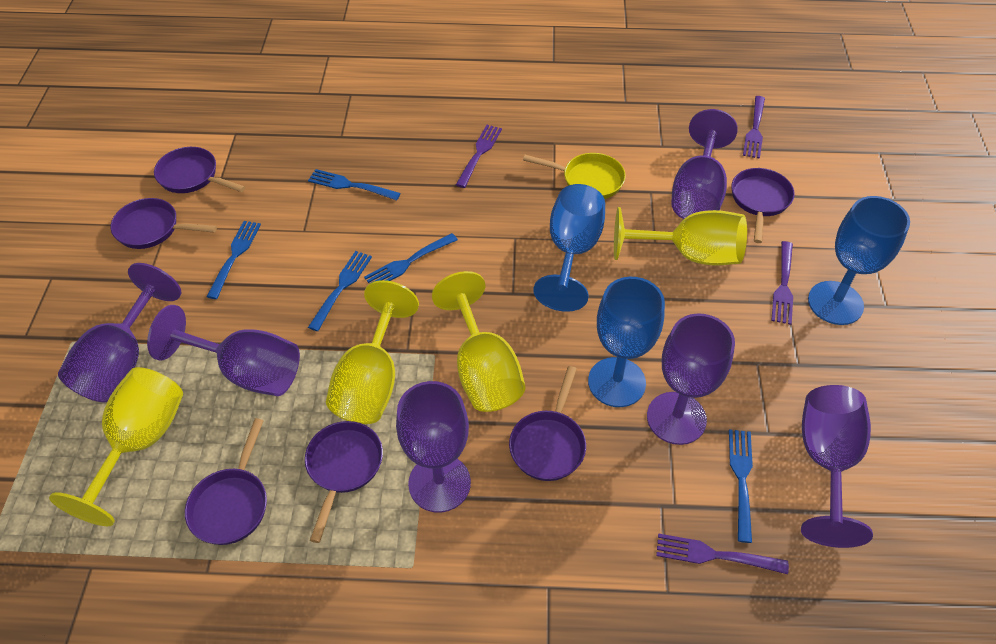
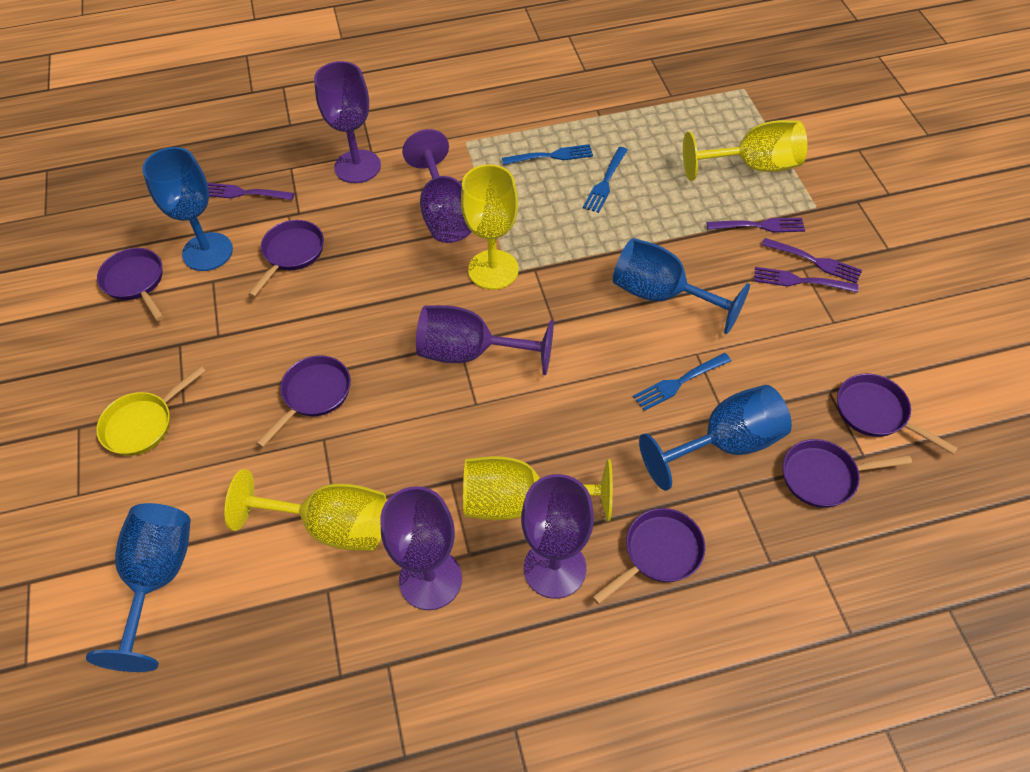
blue fork: [207,221,261,299] [308,169,400,200] [308,251,372,331] [364,233,458,284] [729,429,753,543] = 5 -> [502,144,593,165] [583,147,628,213] [633,353,731,411] = 3
blue goblet: [533,184,605,312] [588,277,665,407] [808,196,910,325] = 3 -> [86,503,191,672] [142,147,233,271] [613,238,750,334] [639,385,792,491] = 4
purple goblet: [58,263,181,402] [147,305,300,396] [396,381,471,513] [647,313,735,445] [671,109,738,219] [801,385,873,548] = 6 -> [314,61,381,183] [380,486,462,610] [402,129,472,243] [416,305,554,375] [521,474,594,599] = 5

